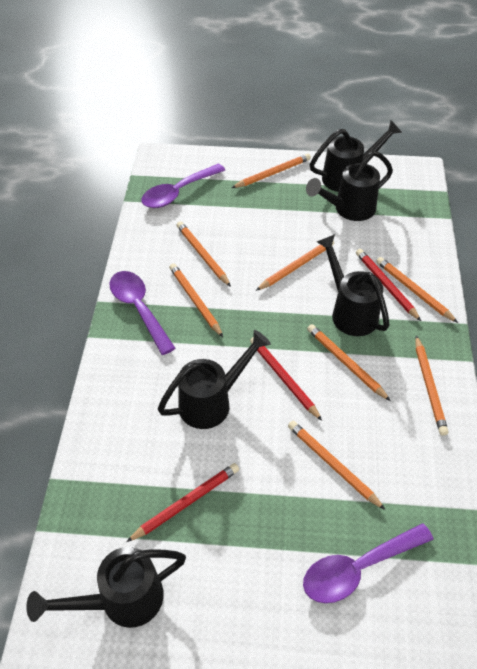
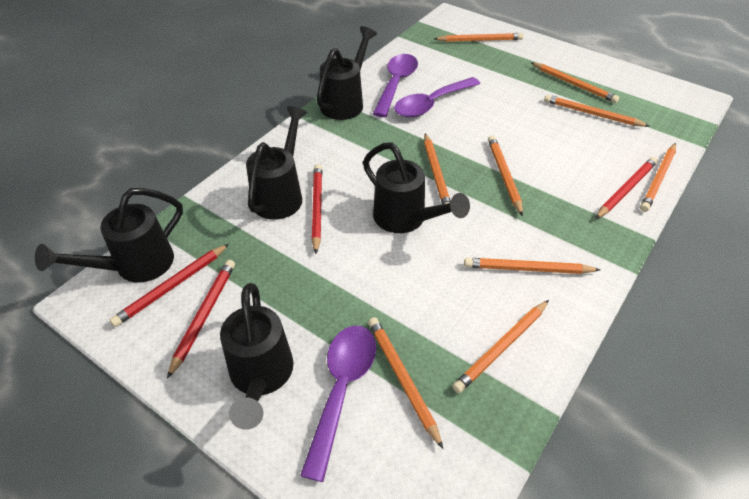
orange pencil: [169,263,223,337] [177,221,231,287] [232,154,311,188] [256,241,334,291] [288,421,385,510] [307,324,391,401] [376,257,458,323] [415,336,448,436] = 8 -> [368,317,443,449] [424,133,451,204] [434,33,524,42] [452,300,549,393] [464,258,600,274] [488,136,523,216] [531,62,620,103] [544,94,650,127] [640,143,676,212] = 9
red pencil: [126,463,239,542] [250,337,322,421] [356,249,421,321] = 3 -> [110,244,229,327] [167,260,235,379] [312,164,322,254] [595,157,658,219] = 4

